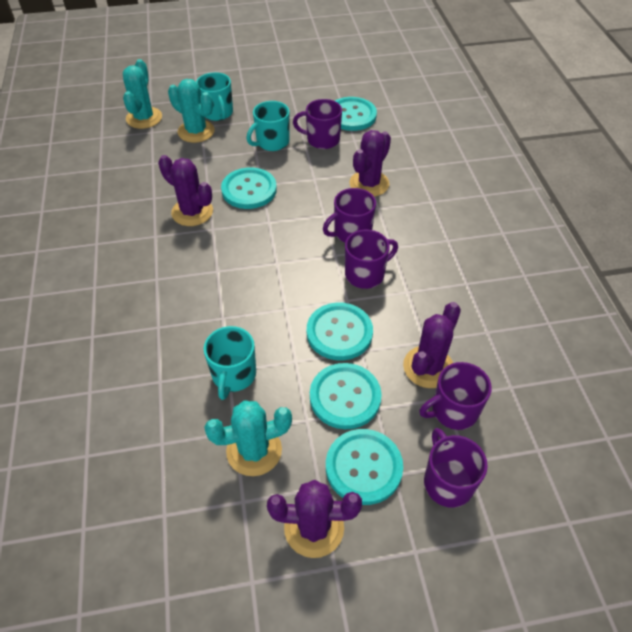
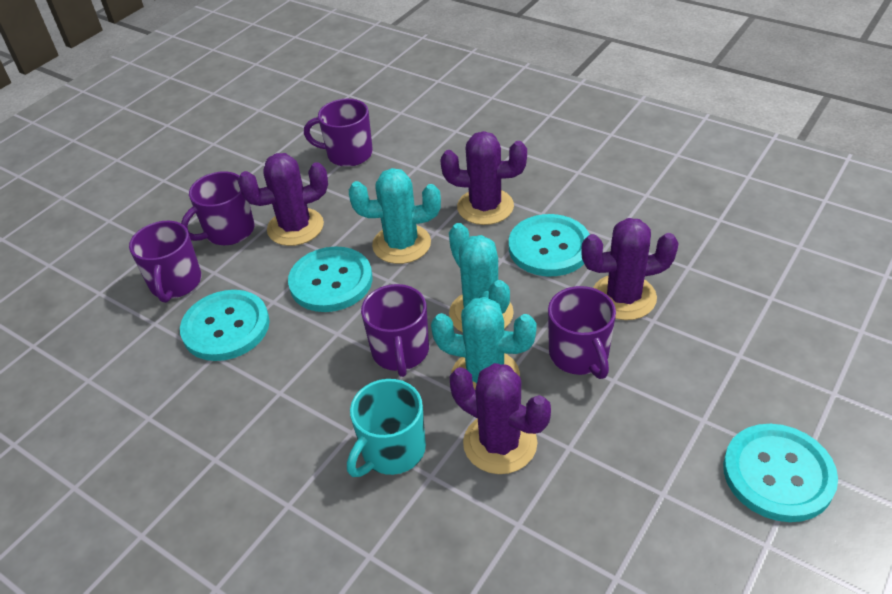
turquoise button: [221,168,277,209] [307,303,373,360] [310,363,382,429] [326,429,403,505] [335,97,377,131] = 5 -> [180,290,269,361] [288,247,372,312] [509,214,590,276] [723,424,838,522] = 4
turquoise mug: [196,72,233,121] [204,326,256,400] [246,101,290,151] = 3 -> [347,379,426,477] = 1

